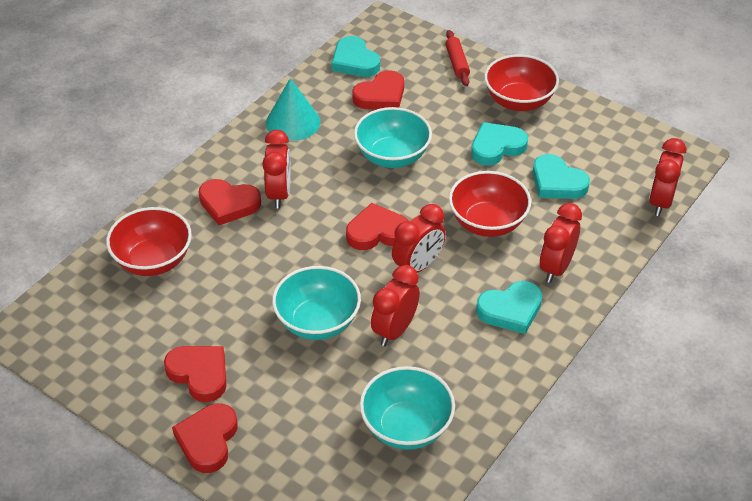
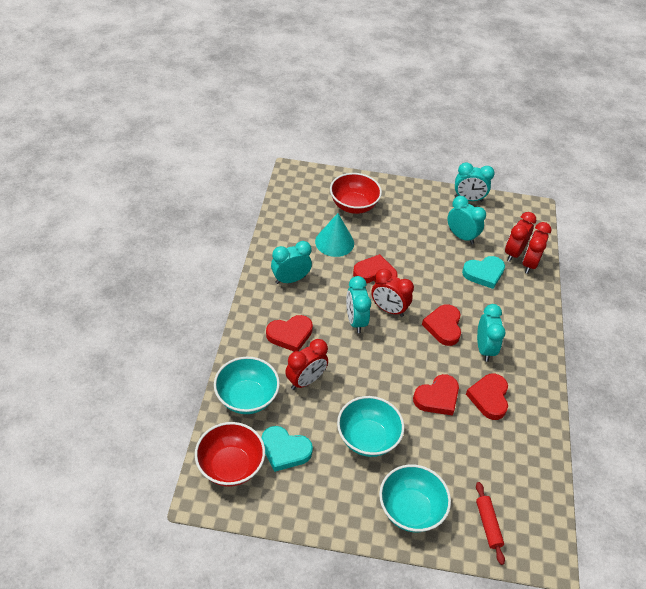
red bowl: [106,207,192,276] [449,171,531,237] [484,54,559,111] = 3 -> [195,422,265,487] [330,173,382,214] = 2
red clock: [262,130,291,209] [371,265,420,346] [392,204,446,273] [539,203,582,283] [649,138,686,216] = 5 -> [285,339,328,390] [371,269,414,317] [505,212,536,262] [522,222,551,274] = 4
turquoise clock: none = 0 -> [271,241,312,284] [346,276,371,333] [447,196,486,244] [455,162,495,202] [477,304,506,362] = 5
turquoise heart: [332,36,380,77] [471,122,528,166] [476,281,542,334] [532,154,590,199] = 4 -> [261,426,313,472] [462,256,505,289] = 2

